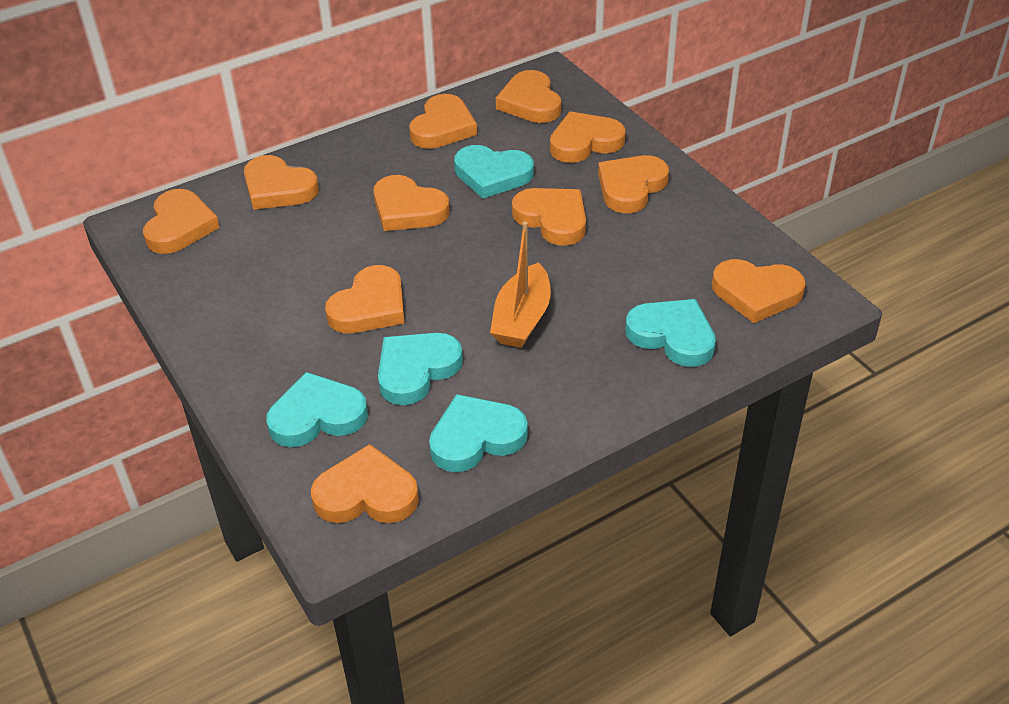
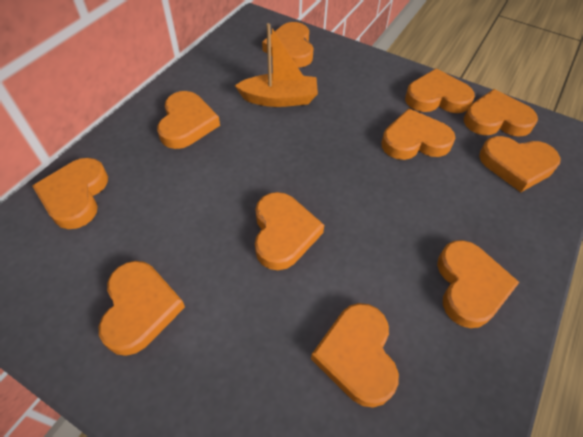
turquoise heart: [266,372,368,447] [378,333,463,405] [429,394,528,472] [454,145,534,199] [626,299,716,367] = 5 -> none = 0

